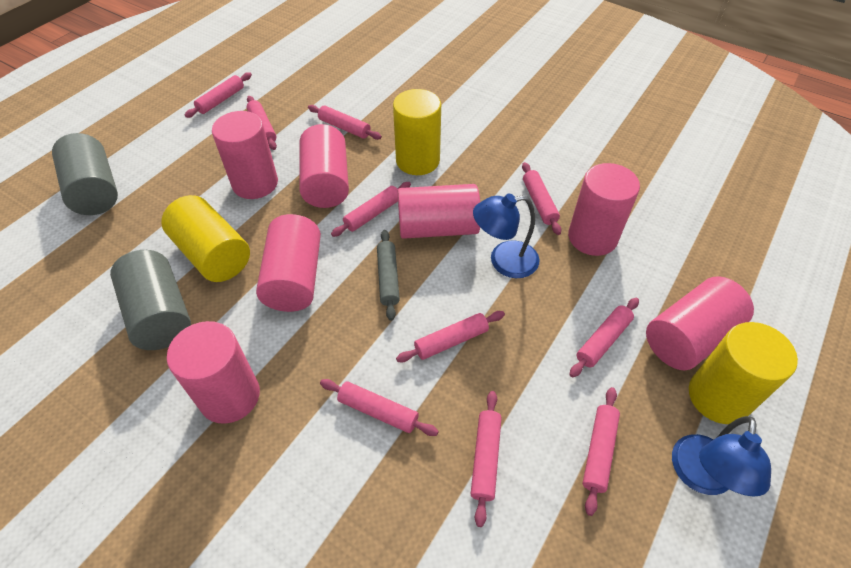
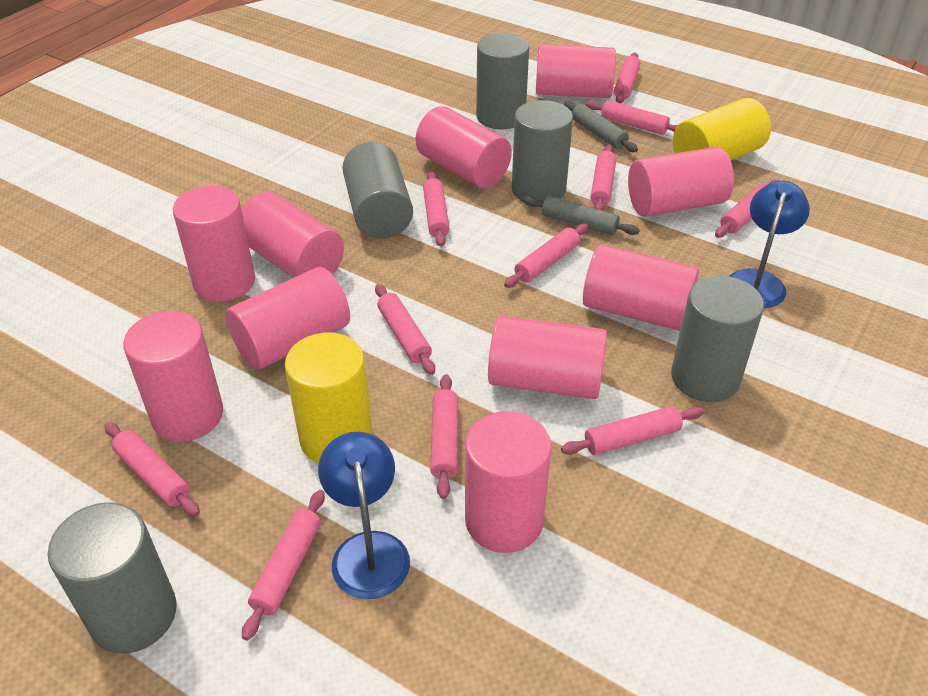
grey cylinder: [52,133,118,215] [110,250,191,350] = 2 -> [48,502,177,654] [342,142,413,239] [476,33,529,129] [512,100,573,202] [671,276,764,402] = 5
grey rolling pin: [377,230,400,321] = 1 -> [523,196,640,235] [564,101,638,152] = 2
pink cylinder: [167,321,260,424] [212,111,278,199] [256,214,321,312] [299,124,349,208] [398,184,480,239] [568,163,640,256] [646,276,754,370] = 7 -> [123,311,223,442] [173,186,255,302] [226,267,350,370] [242,192,344,278] [416,106,512,189] [465,411,552,553] [488,316,607,399] [536,44,616,98] [583,244,699,331] [628,147,734,217] = 10
pink rolling pin: [185,72,252,118] [247,96,277,150] [308,105,382,140] [320,379,439,436] [331,182,411,237] [396,311,505,362] [471,391,502,527] [522,162,561,235] [569,298,639,377] [583,387,620,516] = 10 -> [105,422,200,517] [242,490,325,640] [375,284,435,375] [423,171,450,247] [430,374,458,499] [504,224,588,288] [561,406,704,455] [586,100,678,135] [591,145,616,211] [614,53,640,103] [715,180,779,238] = 11
yellow cylinder: [161,195,250,282] [393,89,441,175] [689,322,798,424] = 3 -> [285,333,373,463] [673,98,771,160] = 2

